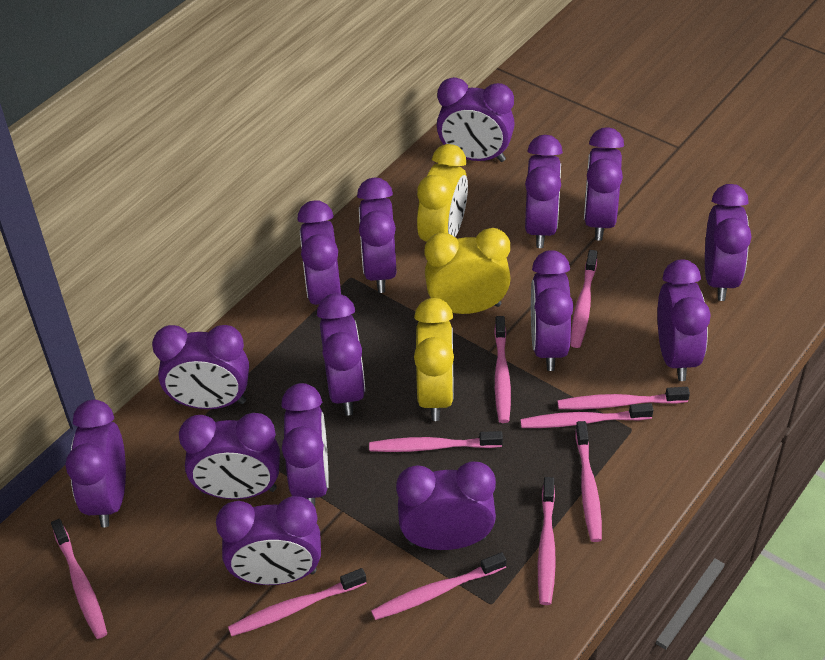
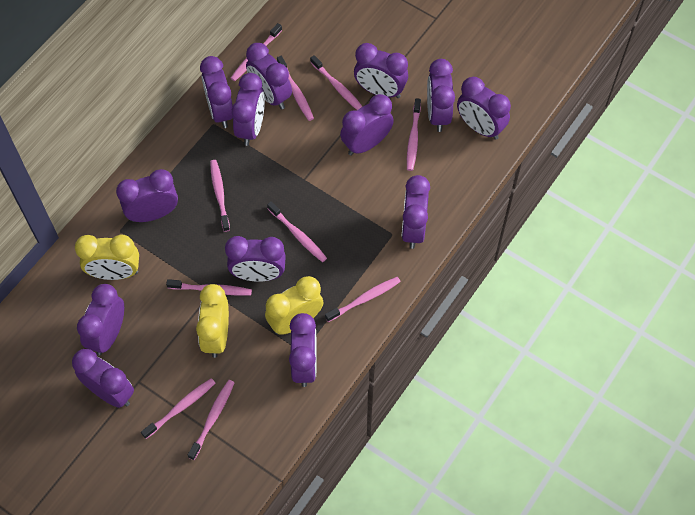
purple clock: [65,400,126,528] [152,325,249,409] [179,413,280,499] [216,496,321,585] [281,383,329,507] [297,200,341,305] [317,294,365,416] [357,178,396,293] [396,462,496,550] [437,77,515,162] [525,135,563,248] [531,250,574,371] [584,127,624,241] [657,260,711,381] [705,184,752,301] = 15 -> [72,349,134,408] [77,284,124,356] [116,169,178,222] [200,56,233,128] [225,236,286,282] [232,73,265,146] [246,43,292,109] [289,313,317,387] [340,94,394,156] [354,43,408,98] [401,175,430,249] [427,59,455,132] [457,77,511,140] = 13

